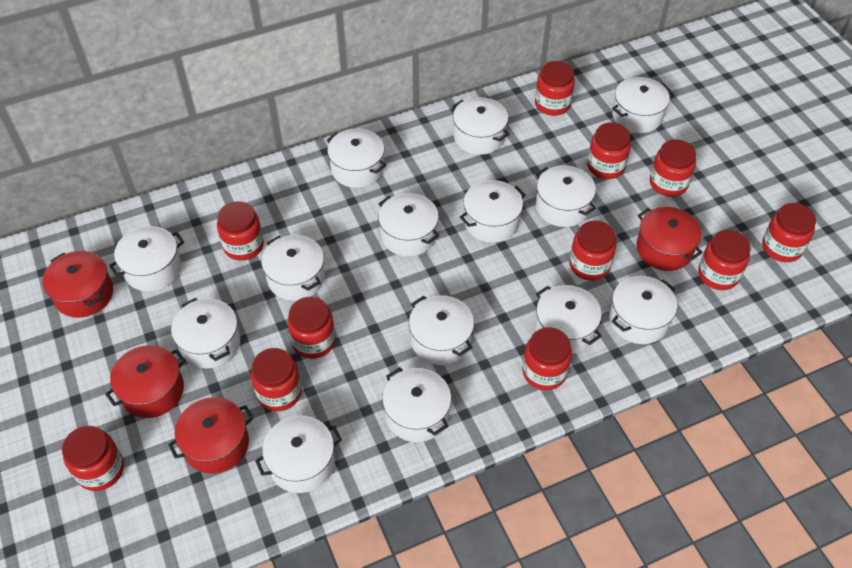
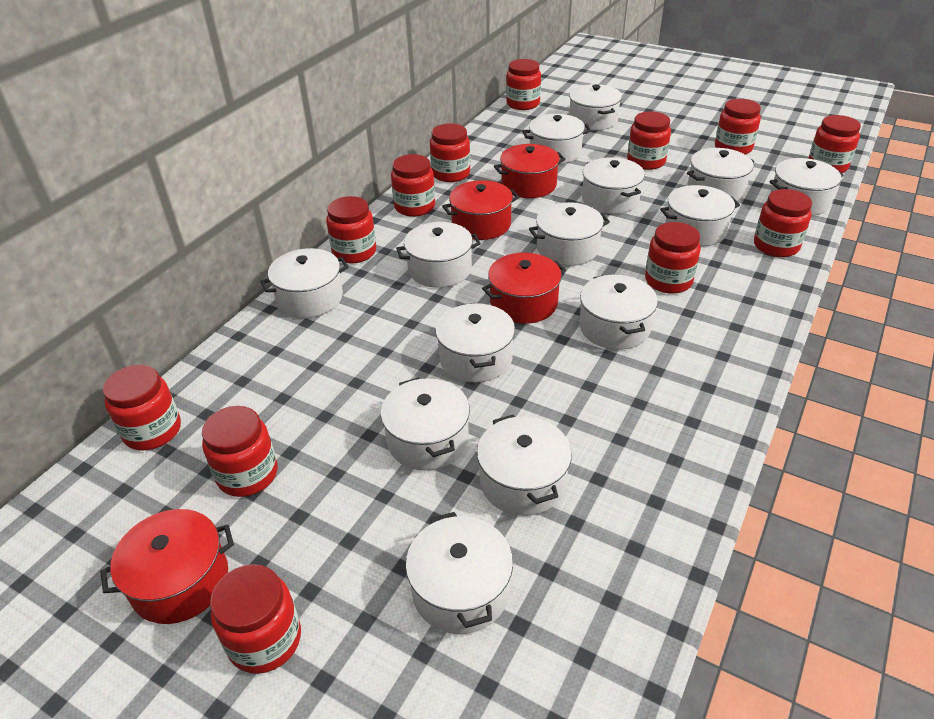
red jar: [62,426,124,491] [217,201,264,261] [251,348,302,411] [287,297,335,359] [522,327,572,390] [535,61,575,116] [569,221,616,281] [587,122,631,179] [650,139,696,197] [698,230,751,290] [762,203,816,262] = 11 -> [103,365,181,450] [202,406,277,497] [210,564,301,674] [326,196,376,263] [391,154,435,217] [430,123,470,182] [506,59,541,110] [627,112,671,170] [645,222,701,294] [715,99,761,155] [754,189,812,257] [808,115,861,173] = 12

